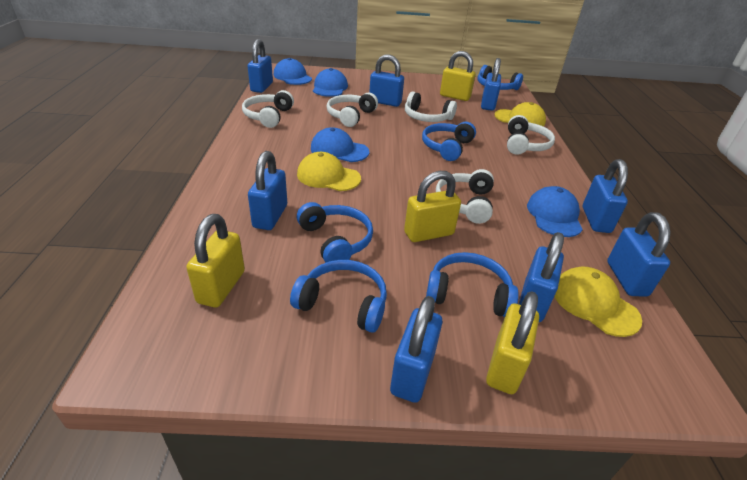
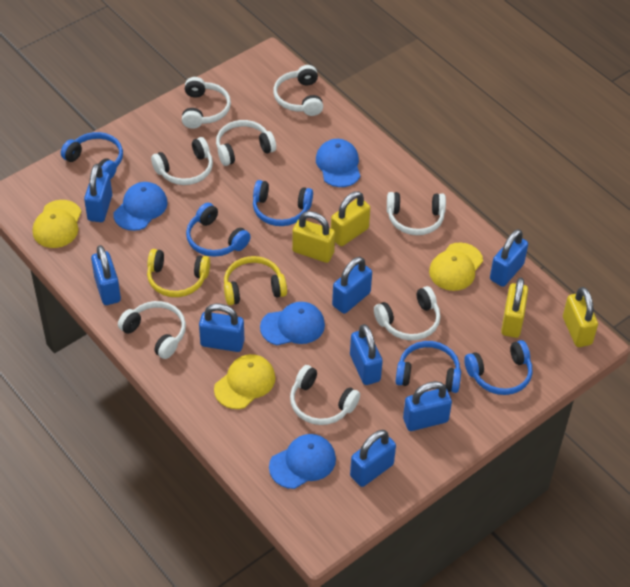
white headphones: [242,90,294,128] [327,93,378,127] [405,91,457,122] [436,169,494,224] [507,115,555,155] = 5 -> [118,301,186,359] [151,137,213,185] [182,77,231,129] [216,120,276,166] [273,65,323,116] [290,365,360,425] [374,286,440,340] [387,192,446,235] = 8
yellow headphones: none = 0 -> [147,249,210,297] [224,256,287,305] = 2

